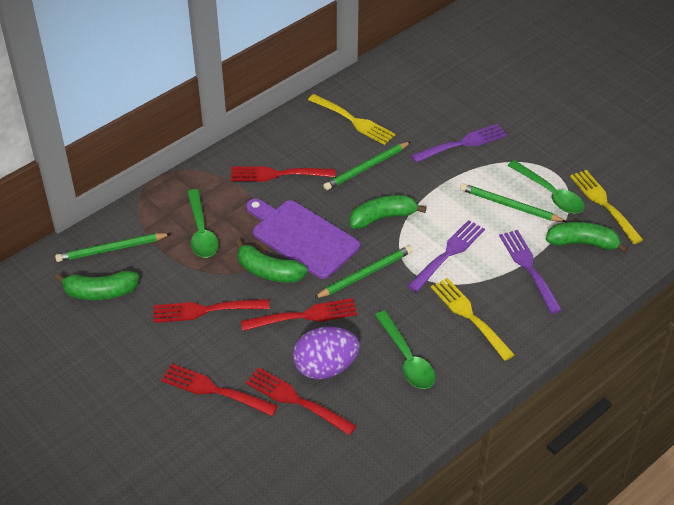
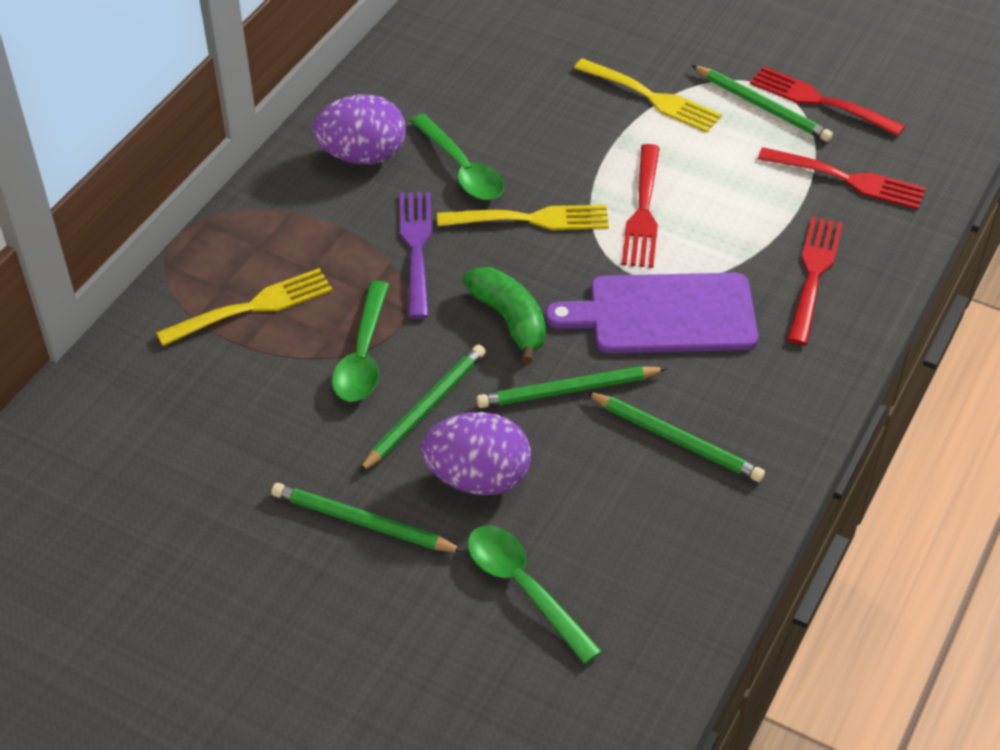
green banana: [55,271,139,300] [235,239,307,283] [350,195,427,229] [546,222,629,253] = 4 -> [463,267,546,364] = 1
green pencil: [55,233,170,262] [313,246,413,299] [323,141,411,190] [460,183,566,222] = 4 -> [271,483,464,552] [358,344,486,473] [476,366,667,408] [586,392,765,482] [692,65,833,142] = 5
purple egg: [293,327,360,379] = 1 -> [312,94,406,164] [421,412,531,496] = 2
purple fork: [408,220,485,292] [411,124,507,163] [499,230,562,314] = 3 -> [400,192,432,319] = 1
red fork: [154,299,270,323] [161,364,278,416] [231,167,336,181] [241,298,358,331] [245,367,357,435] = 5 -> [622,144,660,268] [750,66,905,136] [758,147,926,209] [787,216,843,345] = 4

